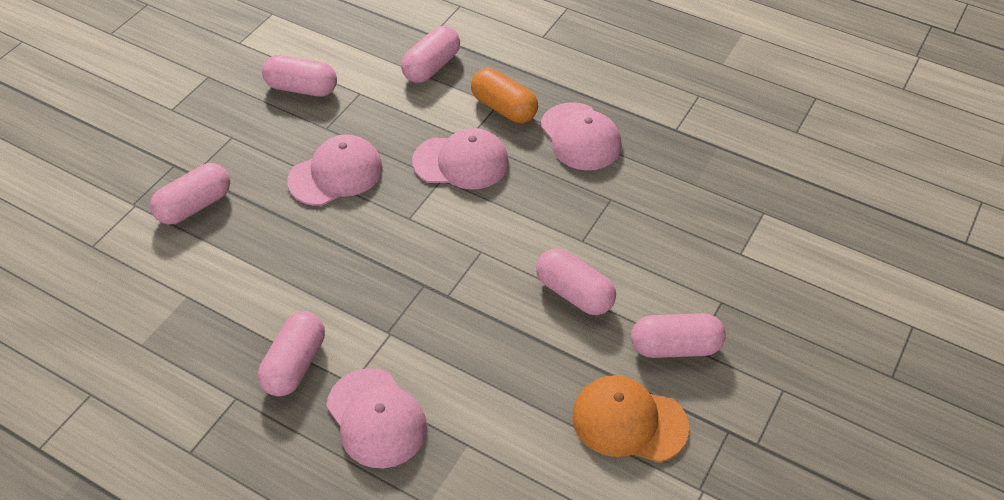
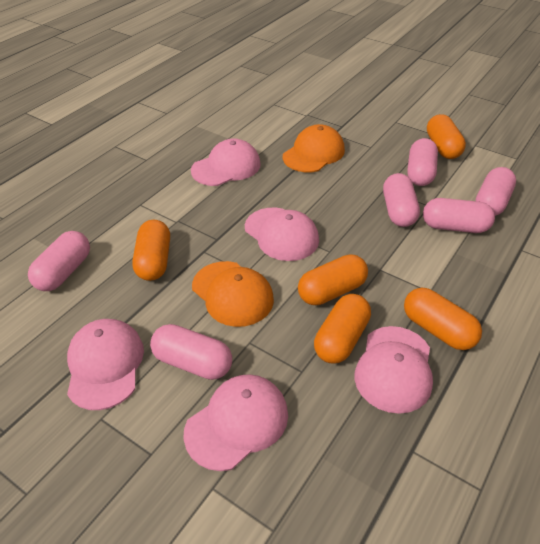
orange cap: [572,375,689,463] = 1 -> [192,261,274,327] [283,124,345,172] = 2
orange capsule: [471,68,538,123] = 1 -> [132,220,170,281] [298,254,368,305] [314,294,371,363] [404,288,482,350] [427,114,466,159] = 5
pink cap: [287,134,383,206] [326,368,427,468] [412,128,509,189] [540,102,622,170] = 4 -> [67,319,144,410] [183,374,288,471] [191,138,261,186] [245,208,319,261] [354,326,433,414] = 5

